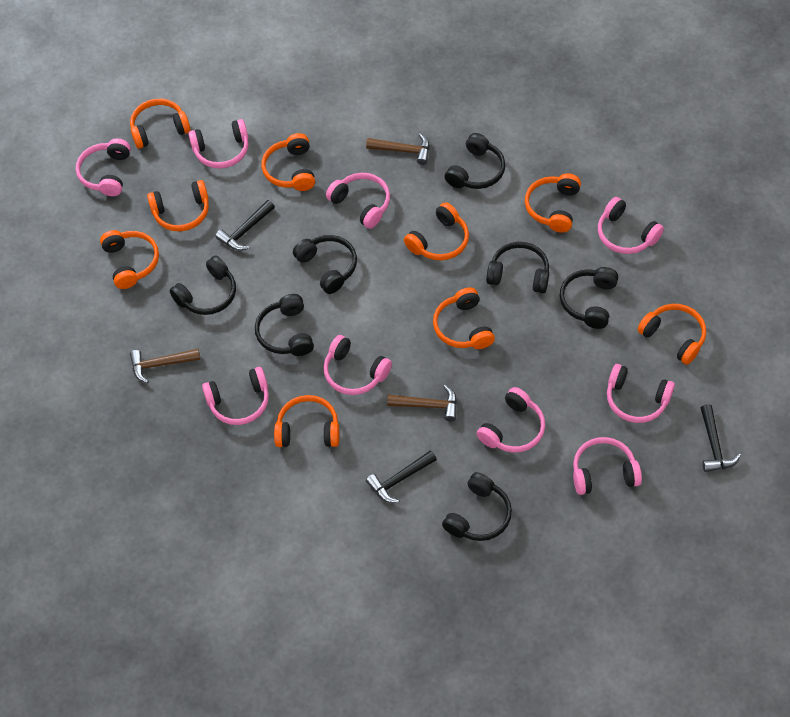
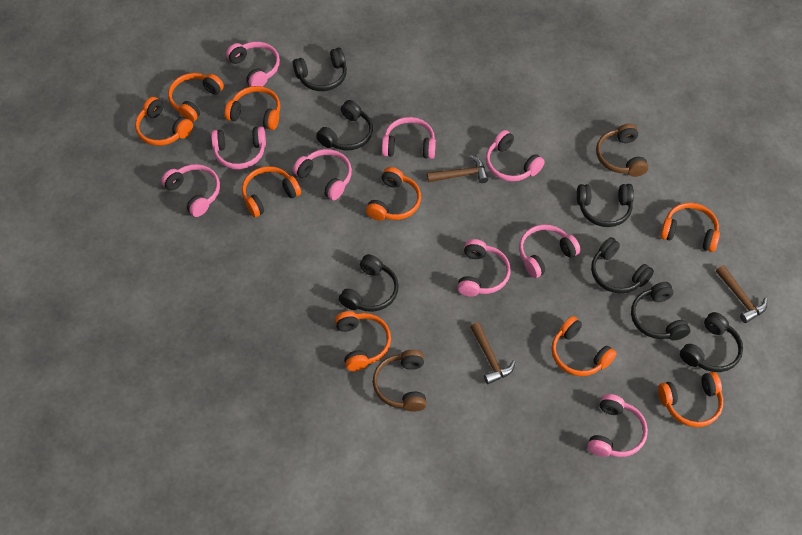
black hammer: [215,200,275,250] [366,450,437,503] [701,404,741,472] = 3 -> none = 0
brown headphones: none = 0 -> [373,350,426,412] [596,123,648,177] = 2

